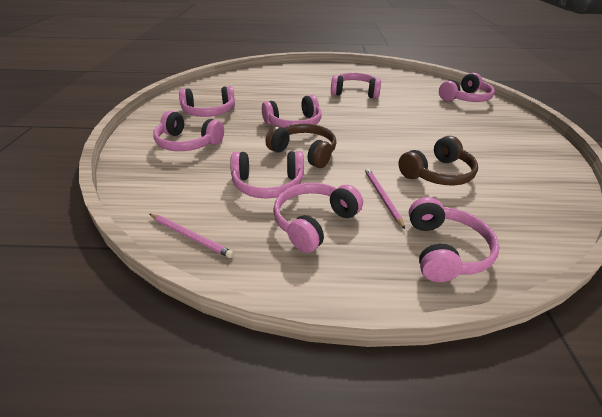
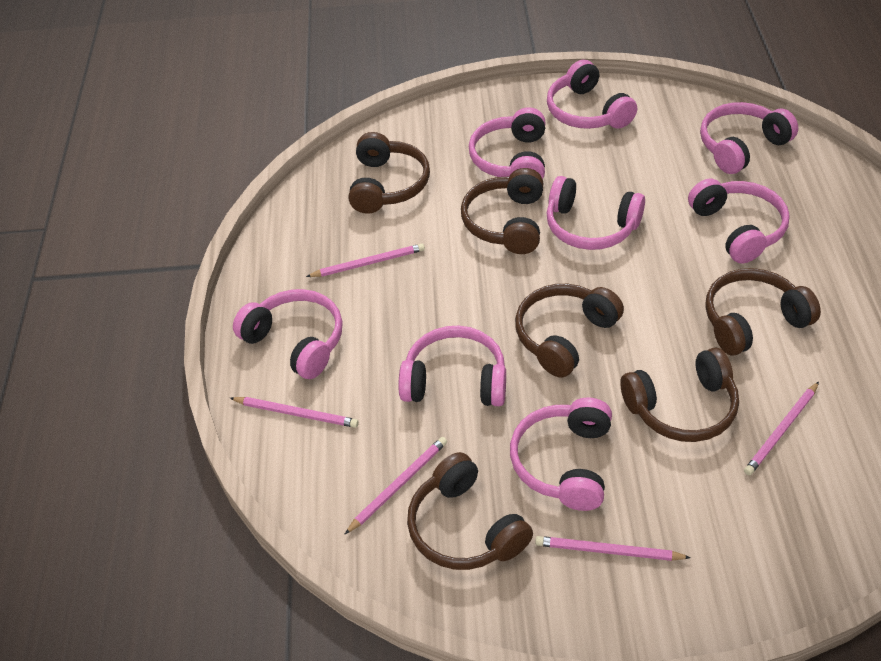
brown headphones: [266,124,336,168] [398,136,478,186] = 2 -> [348,132,430,214] [407,452,533,570] [461,168,543,254] [515,284,624,377] [620,347,739,442] [705,268,821,356] = 6
pink pencil: [150,214,234,258] [365,168,405,229] = 2 -> [230,397,359,428] [306,244,425,277] [345,437,447,534] [535,536,691,561] [744,382,819,475] = 5

